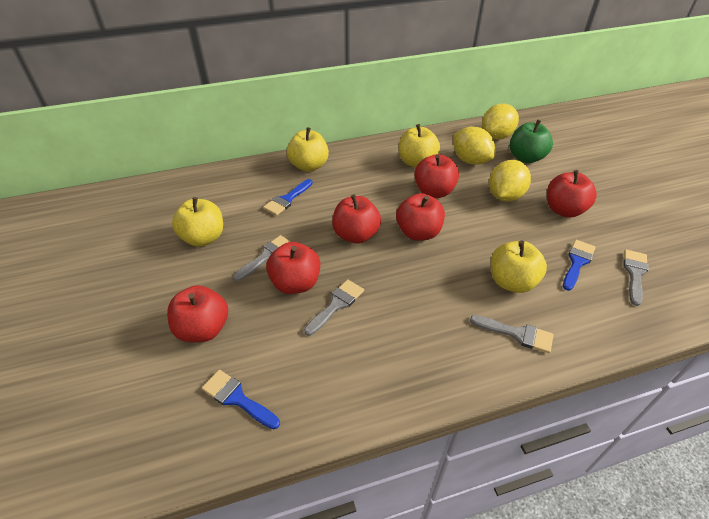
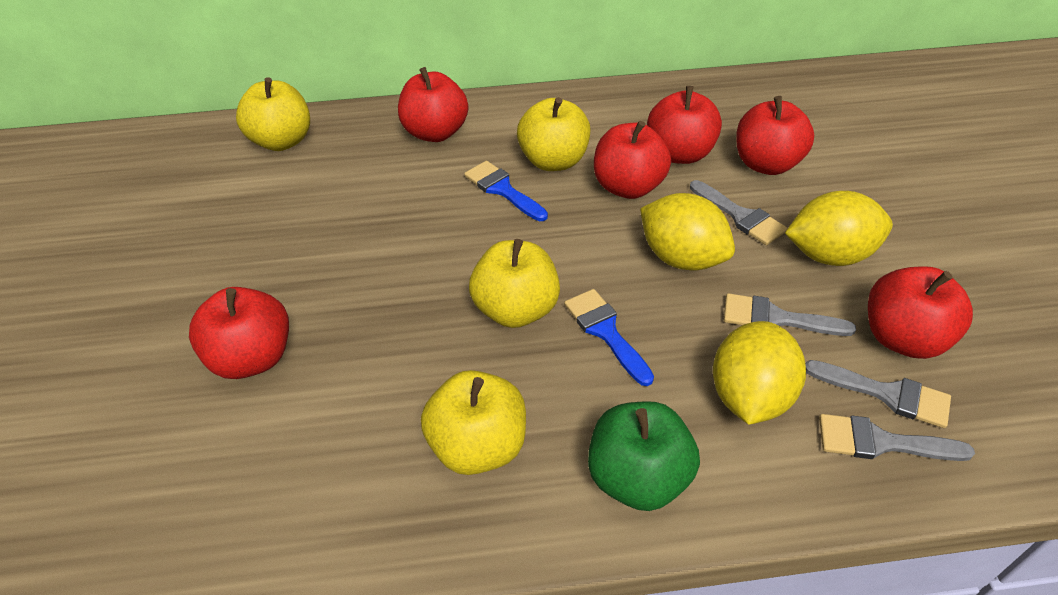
blue brush: [202,370,280,429] [263,179,313,216] [563,240,596,291] = 3 -> [464,161,548,221] [564,289,654,386] = 2

